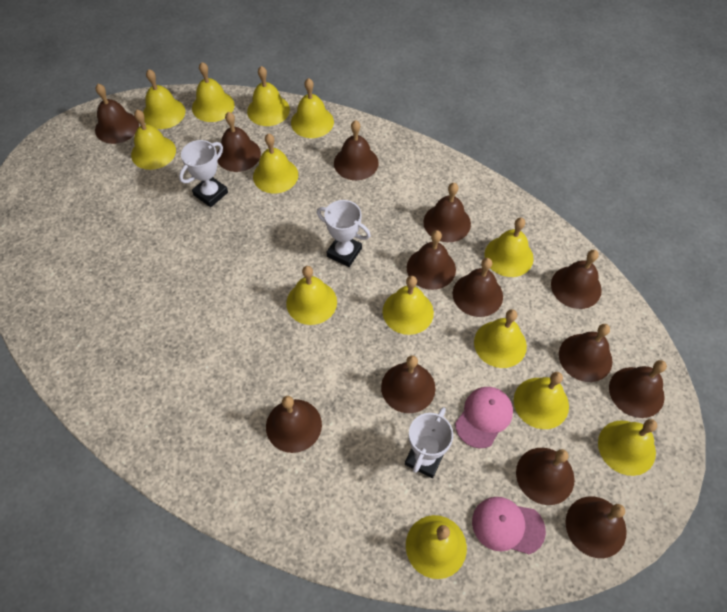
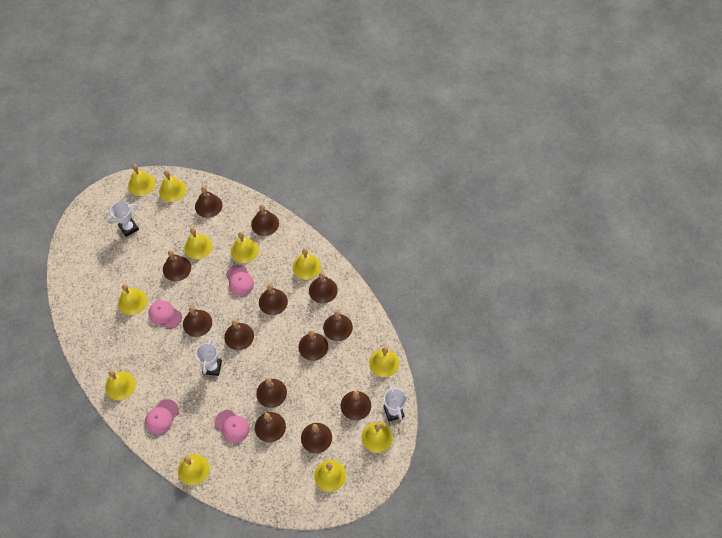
pink cap: [455,387,513,448] [472,497,546,554] = 2 -> [145,399,179,434] [148,300,182,329] [214,410,250,443] [226,265,254,296] = 4
yellow bell: [131,110,176,170] [143,69,185,129] [192,62,235,122] [247,66,290,126] [253,133,298,193] [286,266,337,325] [291,78,334,138] [383,276,434,335] [406,515,467,579] [474,309,527,368] [484,218,534,277] [514,372,569,429] [598,419,657,476] = 13 -> [105,370,136,400] [118,284,147,315] [128,164,155,196] [159,170,186,202] [178,454,210,486] [184,228,212,259] [231,232,259,263] [293,249,321,280] [314,460,346,492] [362,422,393,453] [369,347,399,377] = 11

